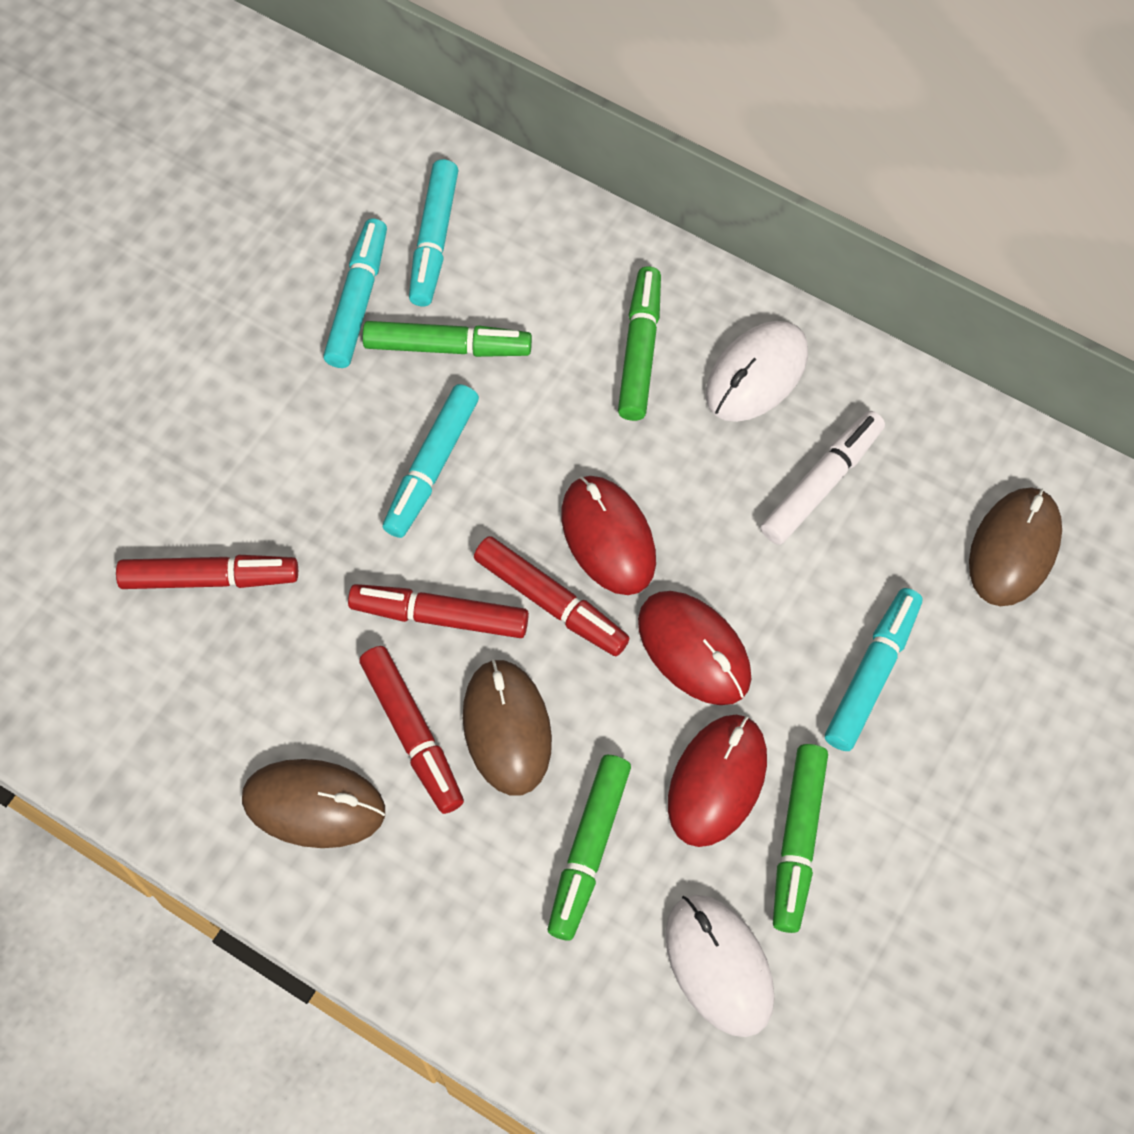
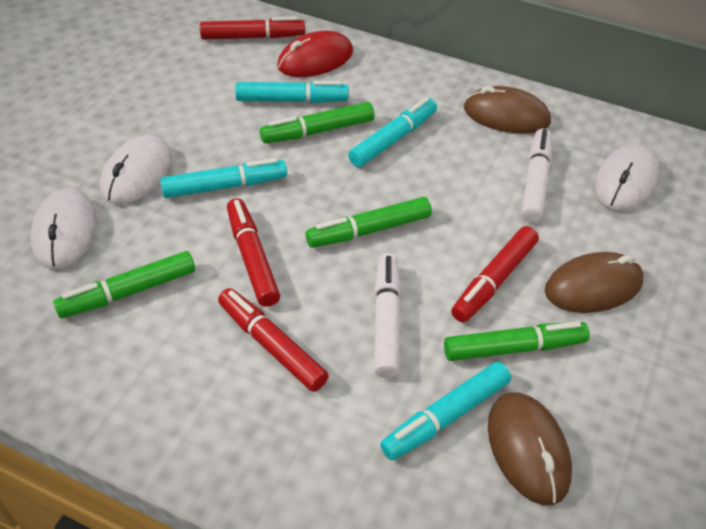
red mouse: [561,476,656,595] [638,591,751,705] [668,715,767,847] = 3 -> [277,31,353,77] = 1
white marker: [761,411,885,545] = 1 -> [374,253,401,378] [521,129,552,222] = 2
white mouse: [665,895,775,1037] [706,321,808,422] = 2 -> [31,188,97,269] [100,135,172,205] [594,145,659,211] = 3

